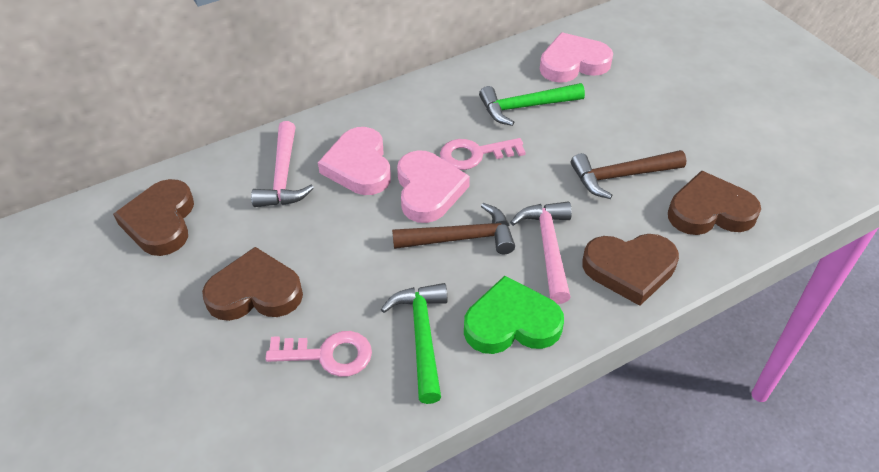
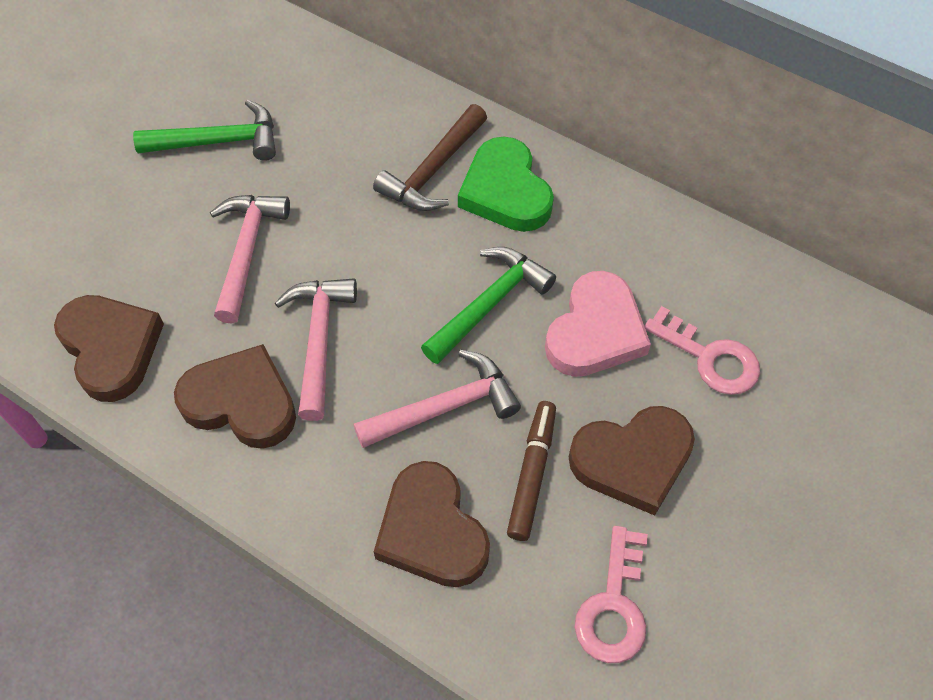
brown hammer: [392,203,515,254] [571,150,686,199] = 2 -> [373,104,487,211] = 1
brown marker: none = 0 -> [507,401,556,541] = 1
pink hammer: [251,121,314,207] [510,201,572,304] = 2 -> [210,195,290,323] [275,278,357,421] [353,350,521,448] = 3
pink heart: [318,127,391,195] [397,150,470,223] [540,32,613,83] = 3 -> [545,271,651,377] = 1

